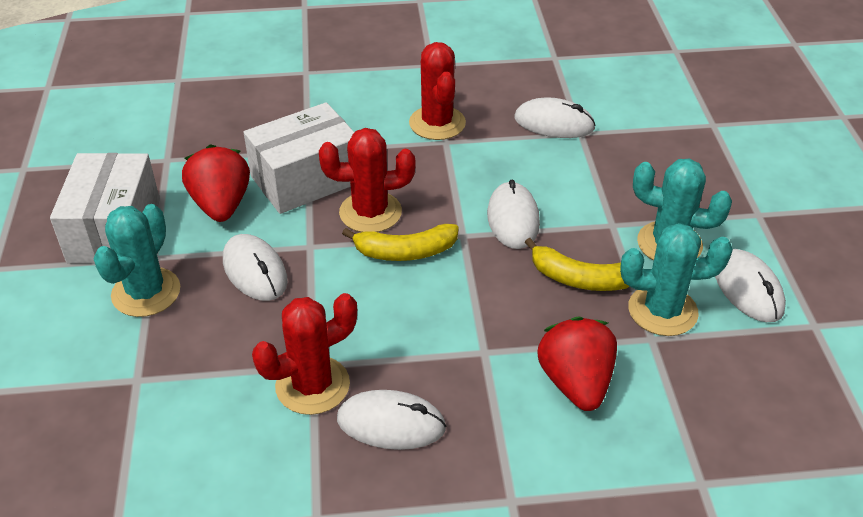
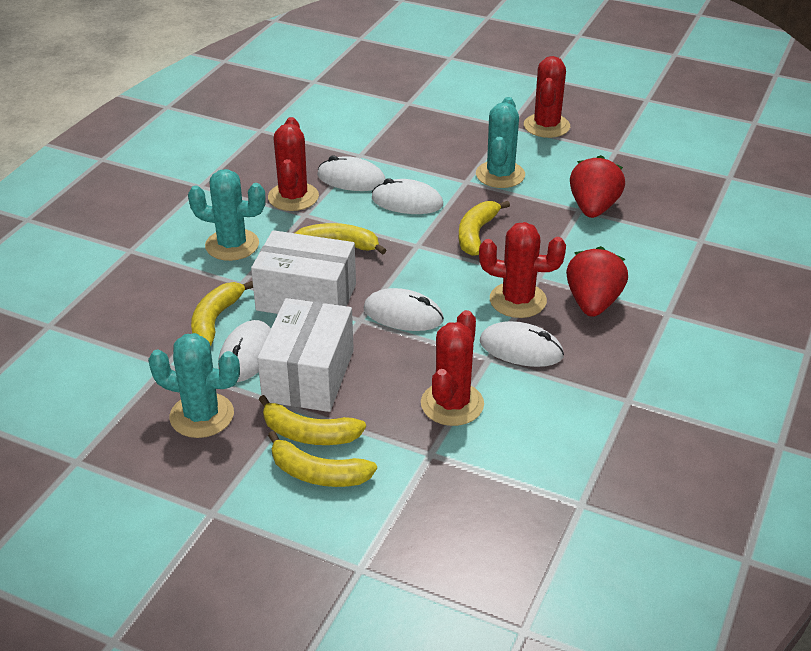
red cactus: [252,293,357,415] [319,128,415,232] [409,42,466,140] = 3 -> [268,117,319,211] [421,310,484,426] [479,222,566,318] [524,56,570,138] = 4
yellow banana: [342,224,459,261] [525,238,630,291] = 2 -> [191,281,253,346] [258,395,366,445] [268,431,377,487] [295,223,386,255] [459,201,510,256] = 5

